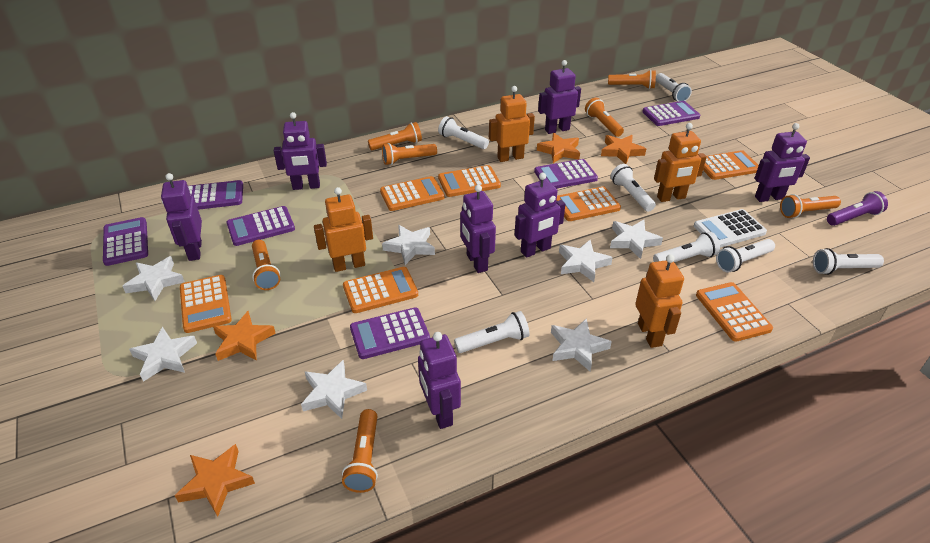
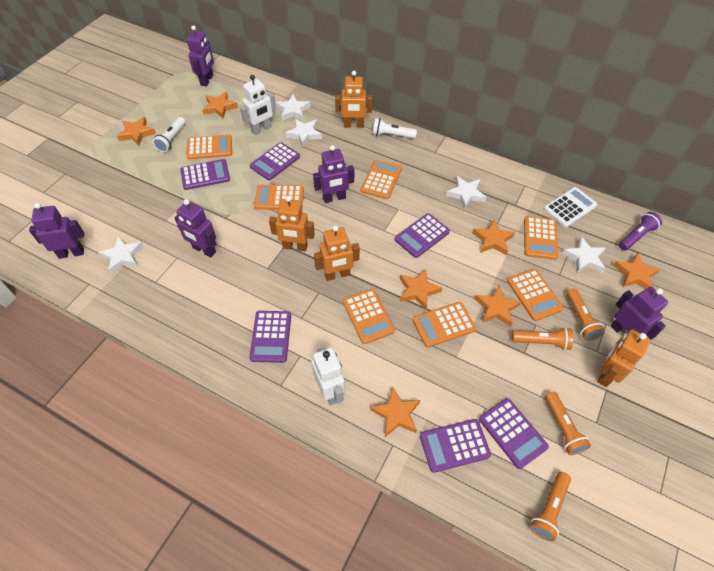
orange flashlight: [252,240,280,290] [342,409,378,493] [368,122,422,150] [382,143,437,165] [585,98,624,137] [608,70,656,89] [780,194,841,218] = 7 -> [512,327,573,350] [530,472,571,542] [545,392,591,455] [567,288,605,341] = 4
orange star: [175,444,255,517] [213,311,276,361] [537,133,580,163] [601,135,646,164] = 4 -> [117,117,156,146] [202,91,238,119] [370,387,420,437] [400,269,443,310] [472,219,515,255] [475,285,522,327] [613,253,660,289] = 7
purple robot: [161,173,202,261] [274,112,327,190] [418,332,461,429] [460,185,496,273] [514,173,565,258] [538,60,581,134] [754,123,810,202] = 7 -> [29,203,84,259] [174,199,217,258] [187,25,214,87] [313,145,354,203] [611,287,668,340] = 5
white flashlight: [438,116,489,149] [454,311,530,353] [610,164,656,212] [653,232,720,262] [656,73,692,101] [716,239,775,272] [813,248,884,275] = 7 -> [153,117,186,152] [373,118,417,139] = 2
white robot: none = 0 -> [240,75,276,135] [311,347,345,405] = 2
white star: [123,256,185,301] [129,327,197,382] [301,360,367,419] [382,225,435,265] [551,318,612,371] [559,240,613,282] [610,220,663,259] = 7 -> [98,235,144,274] [275,95,311,121] [286,119,322,147] [446,176,486,209] [562,237,606,274] = 5

